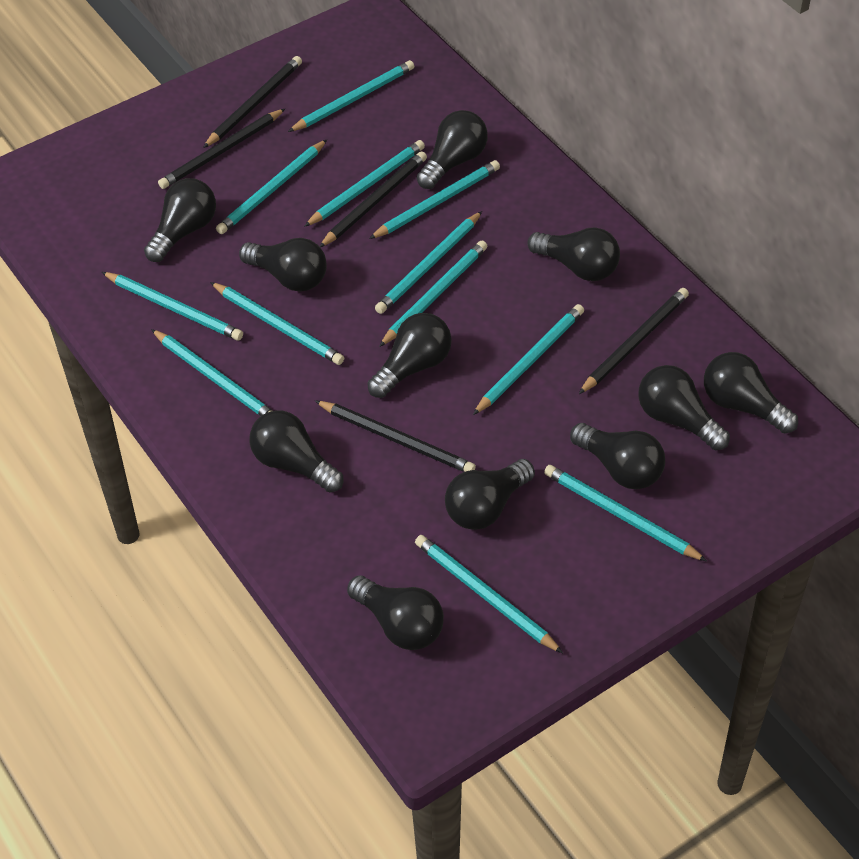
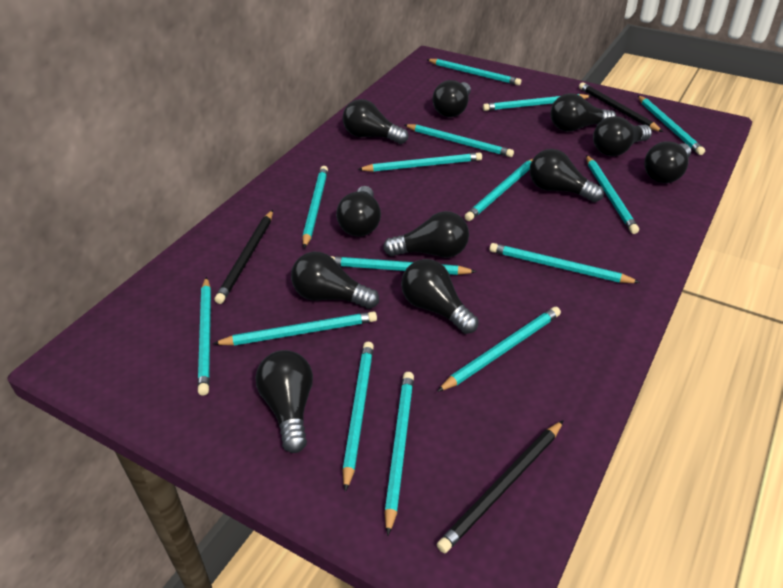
black pencil: [158,109,285,189] [203,56,302,148] [315,400,476,472] [319,151,427,247] [579,288,689,394] = 5 -> [215,210,273,304] [437,420,564,553] [579,82,663,132] = 3
turquoise pencil: [102,272,243,340] [151,329,272,416] [210,282,344,365] [216,140,327,234] [288,60,414,132] [304,140,425,227] [369,160,500,239] [375,211,482,314] [379,241,487,347] [415,535,563,653] [473,304,584,415] [544,465,707,561] = 12 -> [198,277,211,395] [213,312,377,346] [302,166,328,248] [330,256,477,275] [342,341,374,492] [357,152,482,172] [384,372,414,536] [405,124,514,157] [426,59,521,86] [437,307,561,392] [464,159,533,221] [483,94,591,111] [489,243,641,283] [586,155,639,234] [638,95,705,155] = 15

